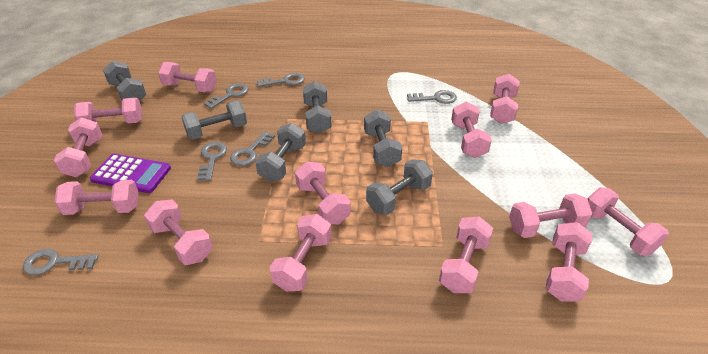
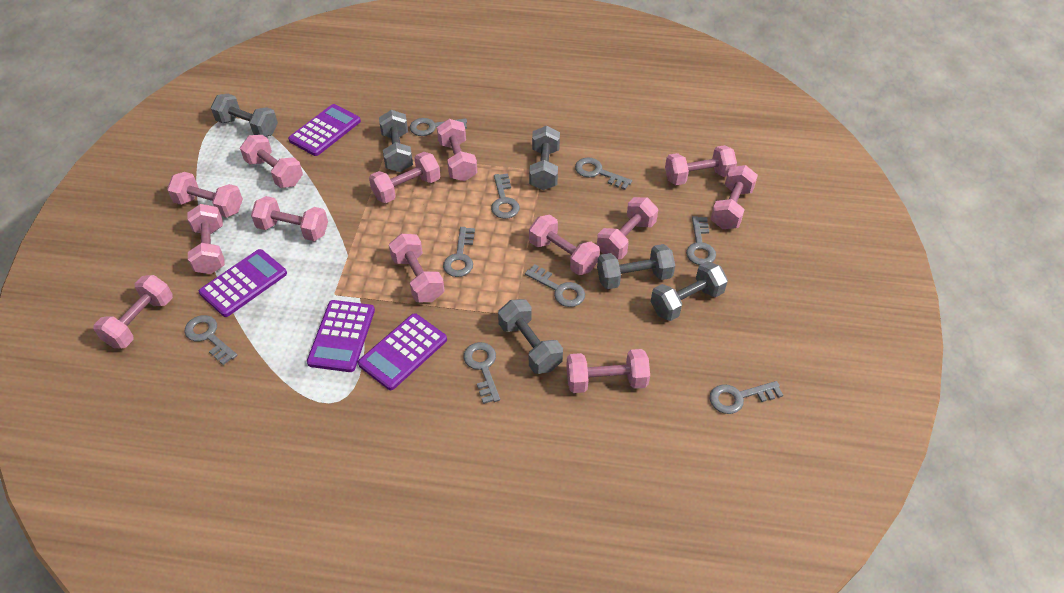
grey key: [23,249,99,275] [197,142,227,181] [204,83,248,109] [230,131,275,166] [257,73,305,87] [407,90,457,104] = 6 -> [184,315,238,365] [410,118,467,136] [443,227,475,277] [463,342,500,404] [491,173,520,219] [525,264,585,307] [575,158,632,190] [686,216,716,265] [709,381,783,414] = 9
purple calculator: [90,154,171,193] = 1 -> [199,249,287,317] [288,104,361,156] [307,300,375,372] [358,313,447,390] = 4

